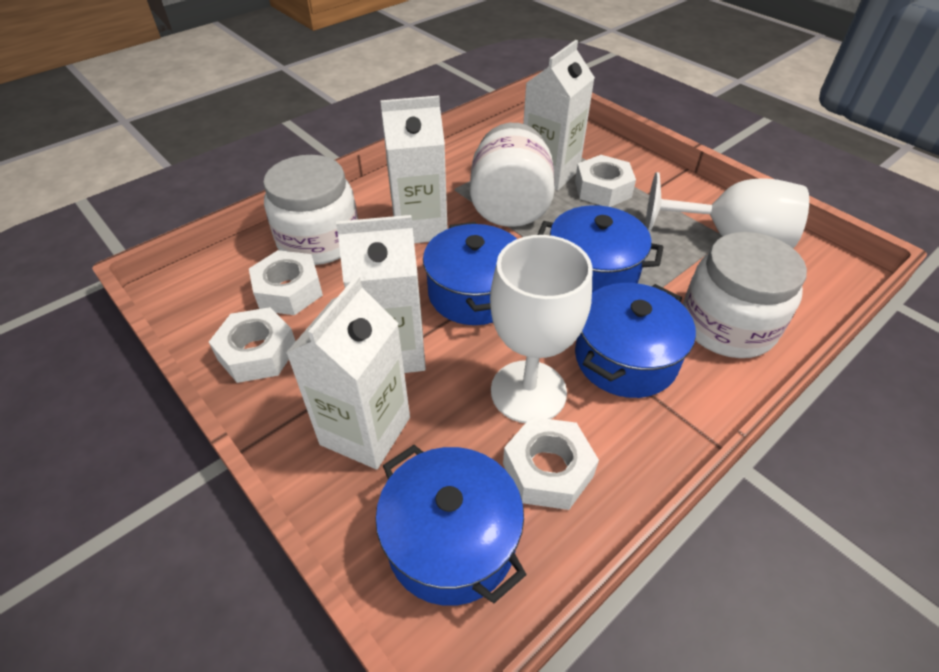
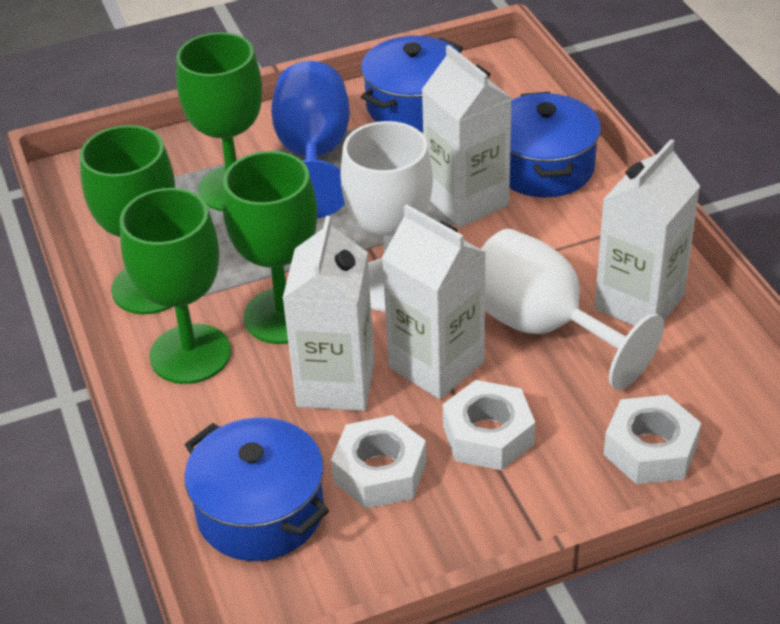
blue goblet: none = 0 -> [271,61,350,218] = 1
blue pot: [375,445,527,606] [423,222,517,325] [537,205,663,293] [575,283,696,398] = 4 -> [184,417,329,561] [361,36,463,132] [510,92,601,197] = 3
green goblet: none = 0 -> [80,125,175,314] [120,188,231,384] [176,32,262,211] [223,151,317,344] = 4
white jar: [263,155,358,265] [470,123,555,227] [683,232,807,358] = 3 -> none = 0
white nut: [209,307,296,383] [249,250,323,315] [503,417,599,510] [575,155,636,207] = 4 -> [331,415,426,509] [443,380,535,470] [604,395,701,484] = 3

